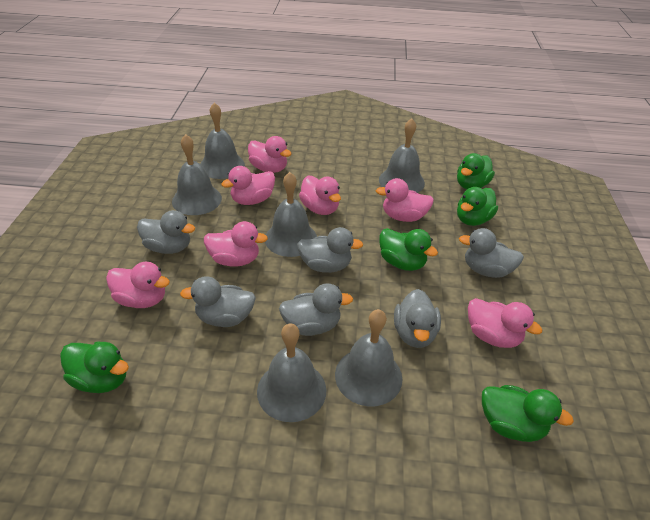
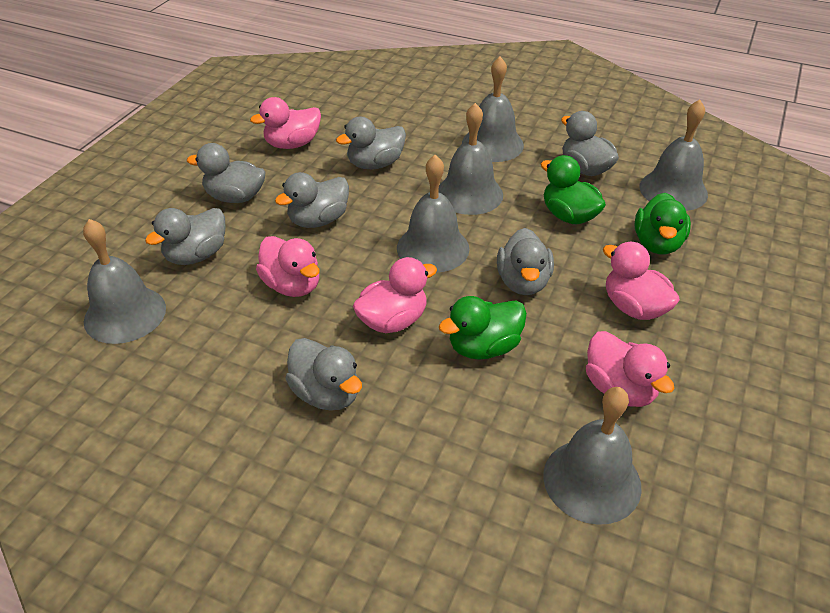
green duck: [60,342,129,393] [380,228,438,271] [457,153,495,189] [457,187,498,226] [482,385,574,442] = 5 -> [439,296,527,360] [541,155,606,224] [634,193,691,254] = 3
grey duck: [137,210,195,254] [180,276,256,327] [279,283,353,336] [297,227,363,273] [394,289,441,348] [459,228,524,278] = 6 -> [145,208,225,265] [187,143,266,203] [275,172,349,228] [285,338,362,411] [336,117,406,169] [497,228,554,295] [561,111,619,176] = 7
pink duck: [106,262,170,308] [204,221,268,267] [221,166,275,205] [248,136,292,173] [299,175,341,215] [376,178,434,222] [468,298,542,348] = 7 -> [250,97,321,149] [256,236,319,297] [353,257,437,333] [586,331,675,407] [603,242,680,320] = 5

